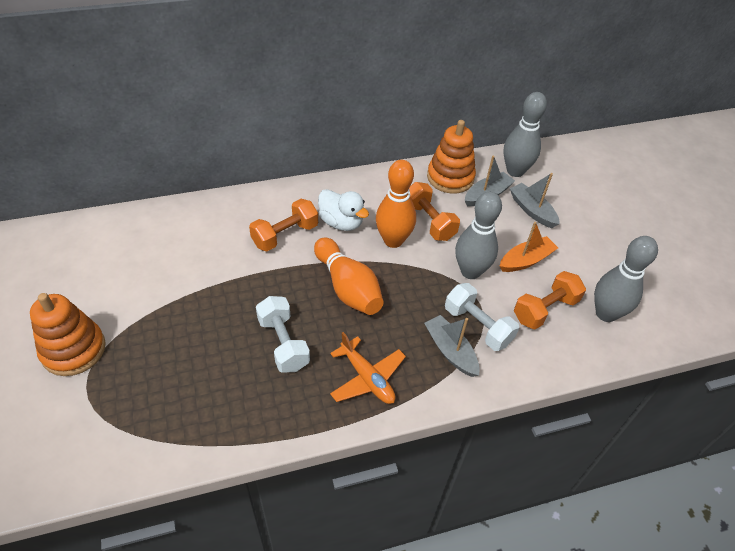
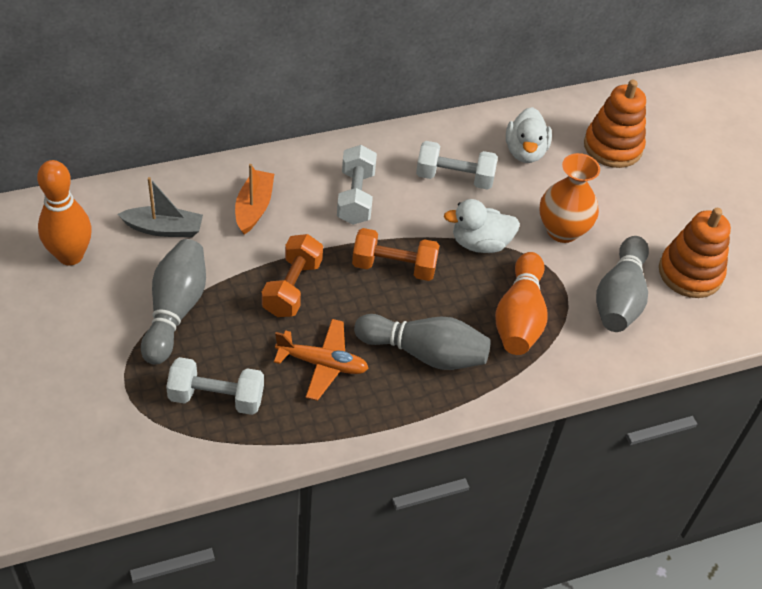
grey boat: [424,315,480,377] [465,156,515,206] [509,173,560,228] = 3 -> [118,177,203,237] = 1
orange dumbbell: [249,199,318,251] [409,182,460,241] [514,271,586,330] = 3 -> [262,234,323,317] [352,228,440,281] = 2
orange vase: none = 0 -> [539,153,600,243] = 1
white duck: [318,189,369,231] = 1 -> [444,199,520,253] [506,107,552,163] = 2
white dumbbell: [256,296,310,373] [445,283,519,351] = 2 -> [166,357,264,415] [337,145,377,225] [416,141,498,190] = 3

